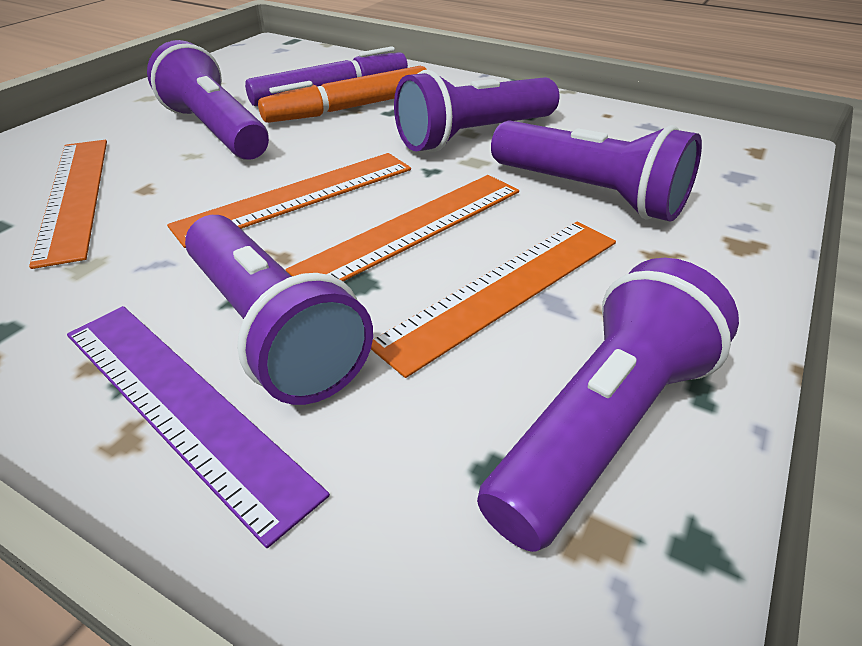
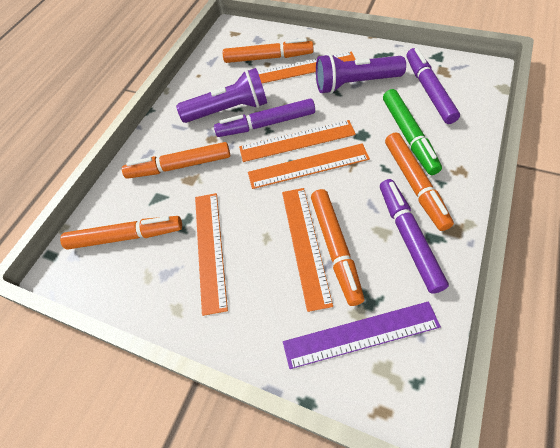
green marker: none = 0 -> [383,89,442,175] = 1
orange marker: [258,66,427,123] = 1 -> [60,216,182,250] [122,142,230,179] [223,38,313,63] [311,189,365,306] [385,133,454,231] = 5
orange ruler: [29,140,107,269] [167,153,411,248] [286,175,519,281] [371,222,616,378] = 4 -> [195,193,228,316] [239,120,356,162] [248,143,370,189] [258,51,356,83] [282,188,333,312] = 5
purple flashlight: [147,40,269,160] [185,215,373,405] [394,70,559,152] [477,258,739,552] [491,121,702,222] = 5 -> [176,68,267,123] [316,53,406,94] = 2
purple marker: [245,46,408,106] = 1 -> [214,99,315,137] [380,179,449,294] [407,48,460,124] = 3

